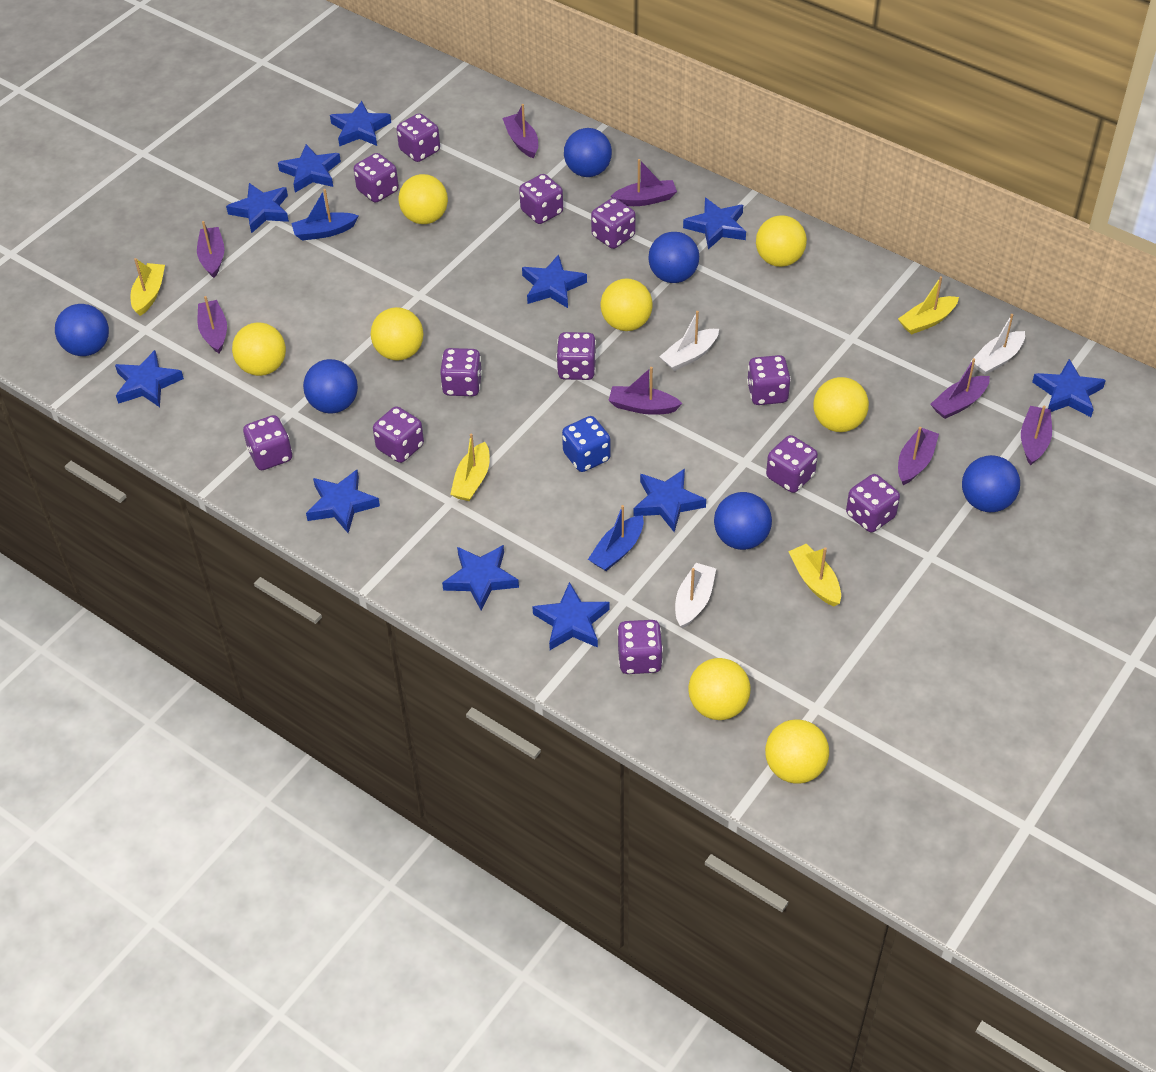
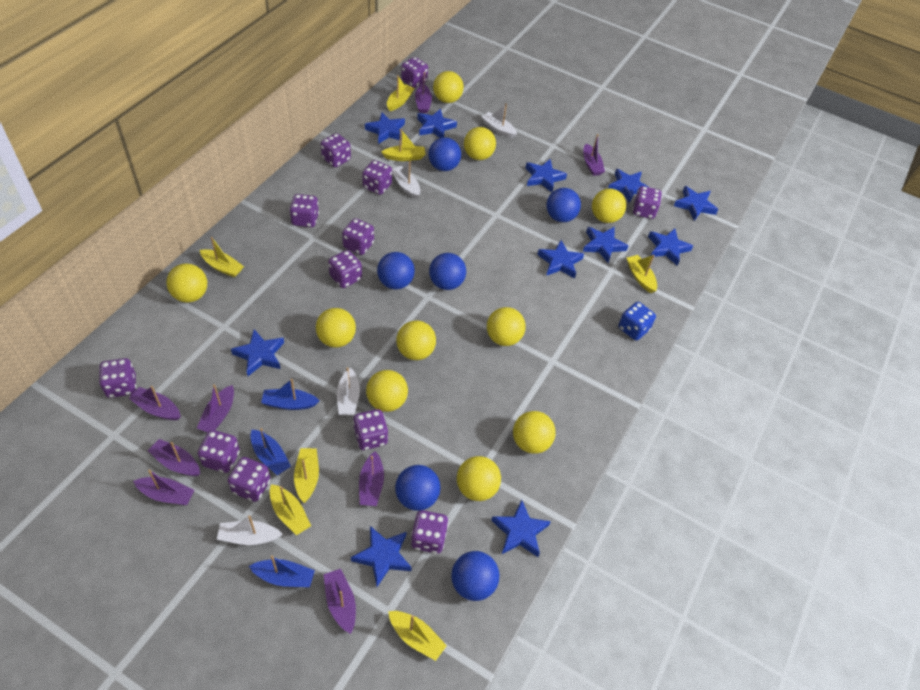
blue boat: [291,189,359,241] [588,505,644,571] = 2 -> [249,555,315,587] [250,428,291,475] [261,379,319,410] = 3
white boat: [659,311,719,371] [675,563,716,629] [971,314,1025,375] = 3 -> [217,516,282,545] [337,367,360,415] [392,161,420,199] [481,103,517,138] = 4
yellow ball: [232,322,286,376] [370,307,424,361] [398,174,448,224] [600,279,653,331] [688,658,750,720] [756,215,807,267] [765,719,829,784] [813,377,869,432] = 8 -> [166,264,207,302] [316,308,356,348] [366,370,408,412] [396,321,436,360] [433,71,464,103] [457,456,501,501] [464,127,496,160] [487,307,526,346] [513,411,556,454] [592,189,626,223] = 10
yellow boat: [131,258,165,316] [450,433,490,501] [788,544,841,606] [898,276,959,335] = 4 -> [200,237,244,278] [270,484,311,536] [294,448,319,503] [381,129,426,161] [387,75,415,111] [388,611,447,661] [627,255,657,293] = 7

